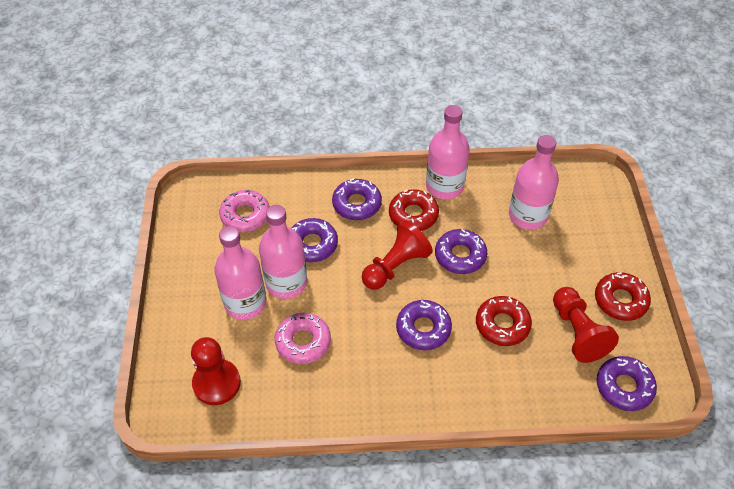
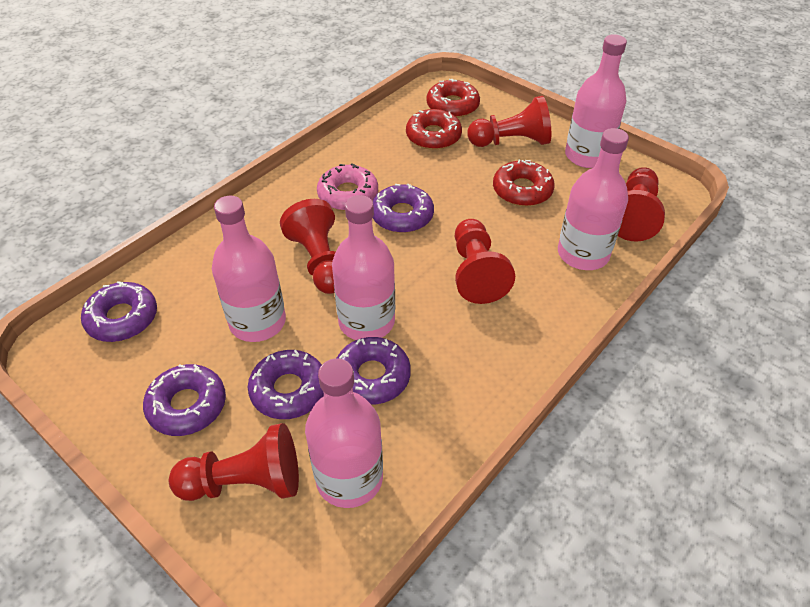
pink bottle: [214,226,266,320] [259,205,307,299] [426,105,470,199] [509,135,559,230] = 4 -> [212,196,286,342] [305,358,383,508] [332,195,395,340] [558,128,629,270] [565,34,627,168] = 5
pink donut: [219,190,269,232] [275,313,331,364] = 2 -> [317,164,378,211] = 1
red pawn: [191,337,241,405] [362,221,433,290] [553,287,619,363] = 3 -> [169,423,299,501] [280,199,336,294] [455,219,515,304] [467,96,551,147] [618,167,665,242] = 5

